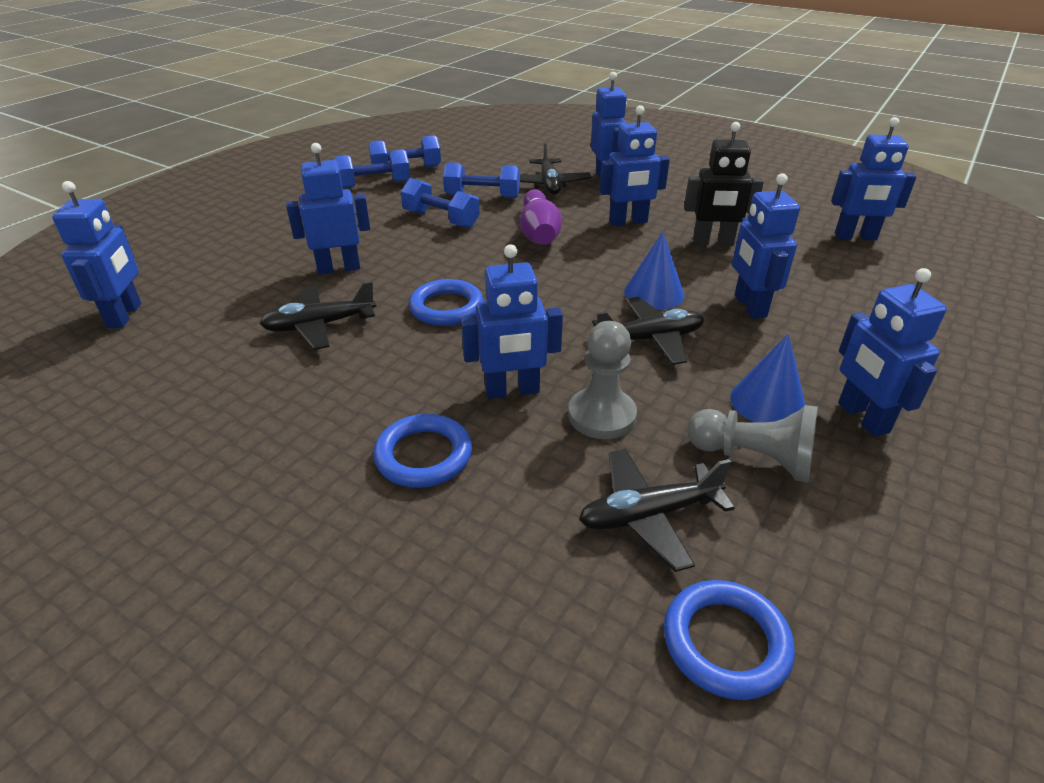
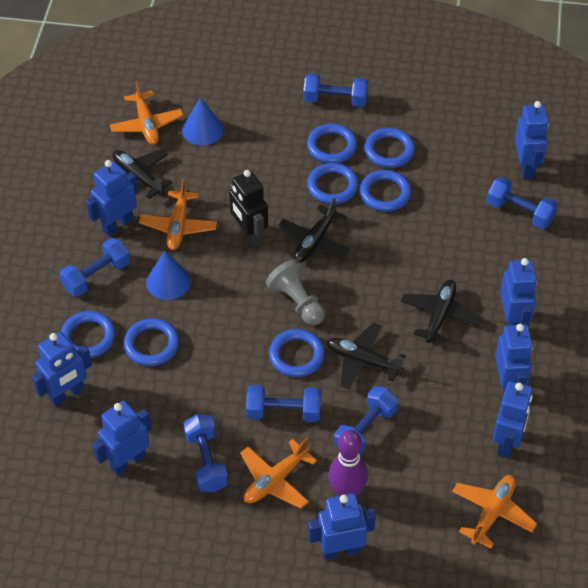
blue dumbbell: [334,150,410,188] [369,135,441,167] [401,178,480,228] [443,162,520,198] = 4 -> [59,238,130,297] [183,414,228,492] [246,385,321,422] [303,73,368,107] [334,386,398,455] [487,177,558,229] = 6
blue ring: [373,414,472,488] [409,279,484,326] [664,580,795,700] = 3 -> [61,311,116,358] [124,318,179,366] [269,329,325,377] [307,124,357,163] [307,163,359,204] [360,170,411,212] [364,128,415,168] = 7
grey pawn: [568,321,637,439] [687,405,818,483] = 2 -> [266,259,325,325] = 1
orange plane: none = 0 -> [110,81,183,145] [139,179,217,250] [240,438,317,509] [452,475,537,549] = 4

